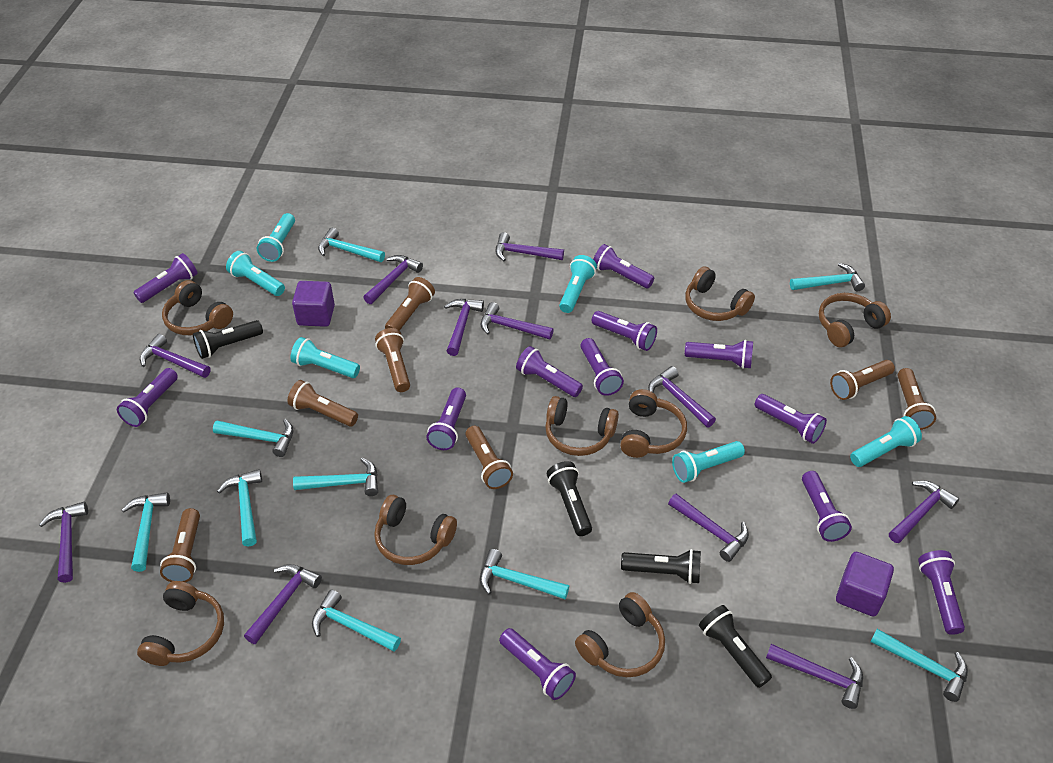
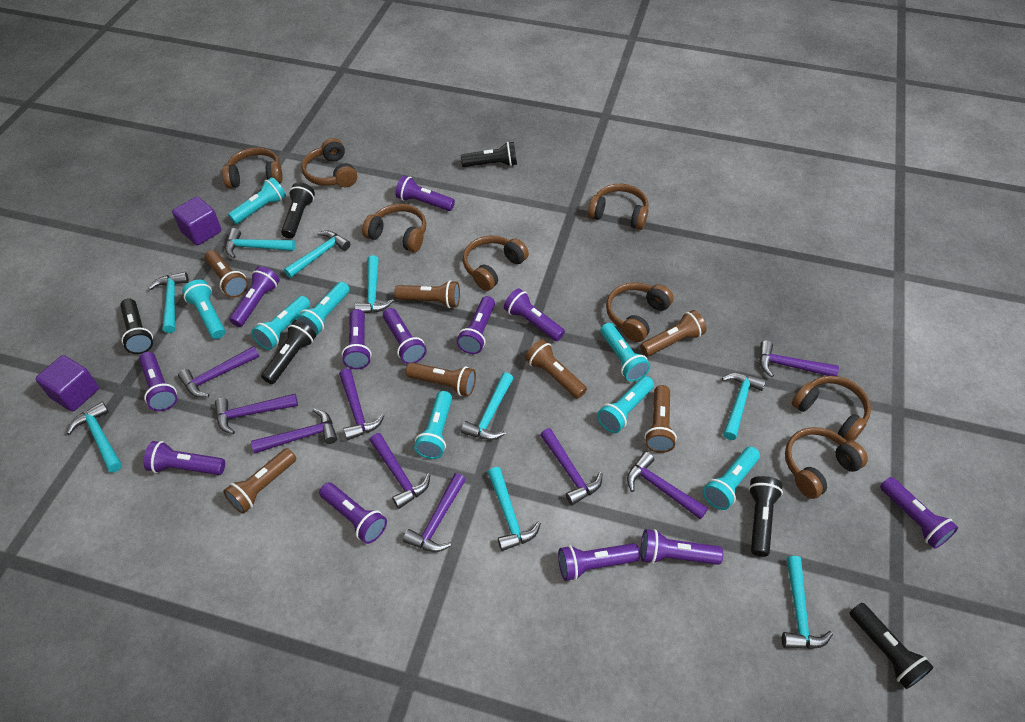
black flashlight: [193,320,263,359] [547,461,592,536] [621,549,701,584] [699,605,772,688] = 4 -> [120,298,153,354] [261,320,316,384] [281,183,315,239] [461,142,517,167] [748,476,783,557] [850,603,934,689] = 6
purple hammer: [39,502,88,583] [140,334,211,378] [244,564,322,644] [363,255,423,304] [444,299,484,356] [481,302,554,340] [495,232,564,261] [648,366,716,427] [668,494,749,562] [766,644,863,709] [889,481,959,543] = 11 -> [178,346,259,397] [215,394,298,434] [251,409,337,453] [339,368,385,440] [369,433,430,509] [403,473,466,552] [540,428,603,505] [627,452,708,520] [759,340,839,377] = 9
turquoise flashlight: [226,251,285,296] [257,213,295,262] [291,337,360,378] [559,255,597,313] [672,441,745,483] [850,416,922,467] = 6 -> [182,280,225,339] [228,177,286,224] [251,296,310,350] [296,282,350,335] [414,391,452,459] [597,376,654,433] [600,323,650,382] [703,447,760,510] = 8

